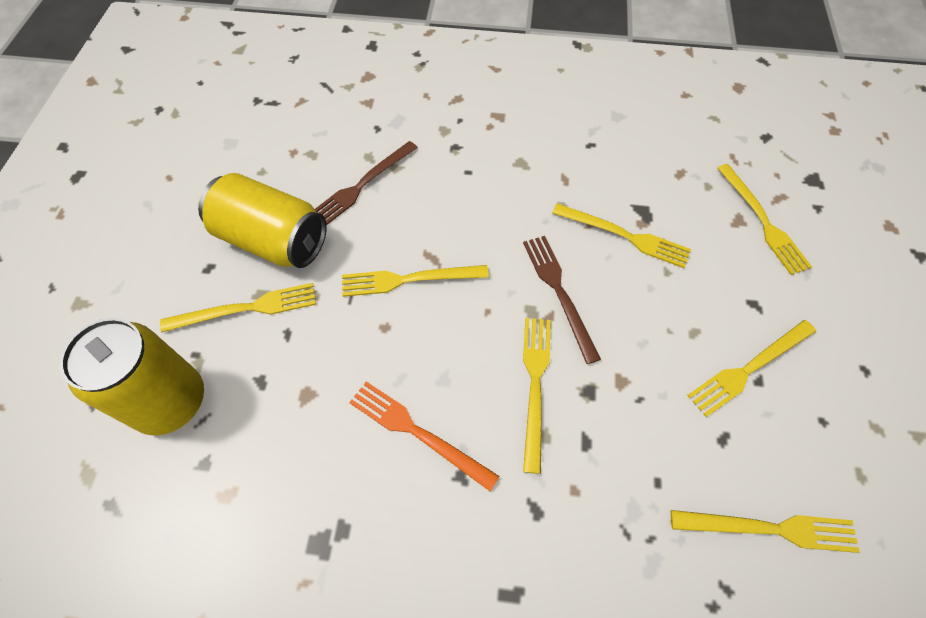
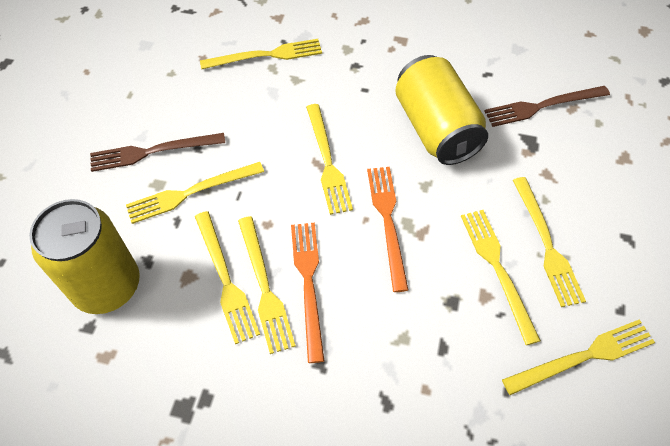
orange fork: [349,381,500,491] = 1 -> [291,223,324,363] [367,167,408,292] = 2
yellow fork: [160,283,316,333] [342,265,489,297] [523,318,551,474] [552,203,691,268] [671,510,860,553] [687,320,816,417] [717,164,812,275] = 7 -> [126,162,264,224] [195,211,260,344] [200,39,322,69] [238,216,296,354] [306,104,353,215] [461,210,541,345] [502,319,655,395] [513,177,586,307] = 8

